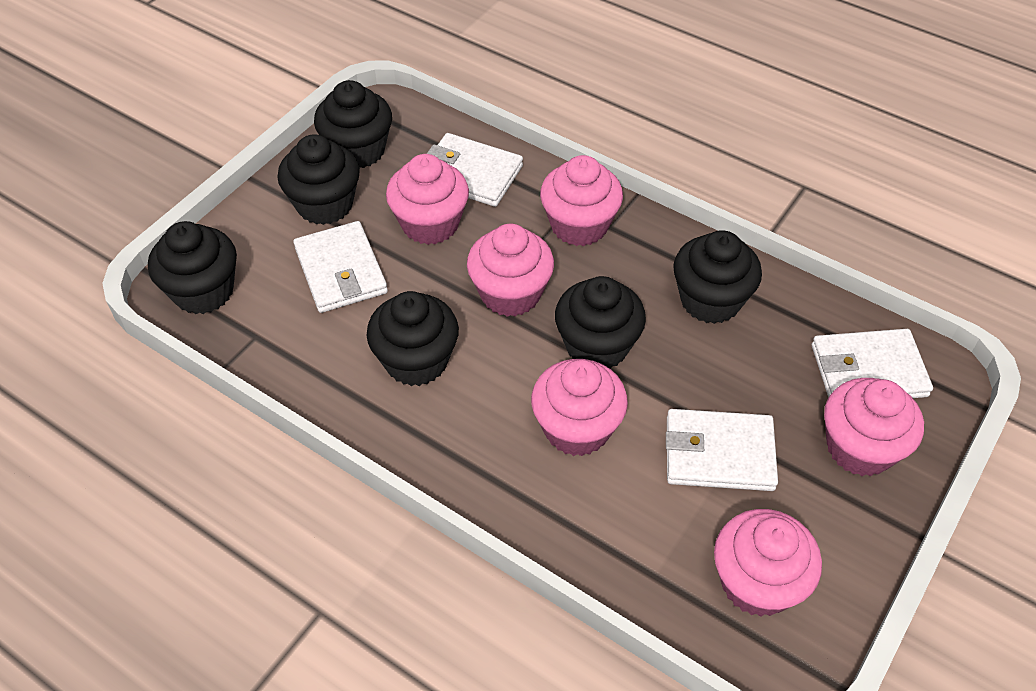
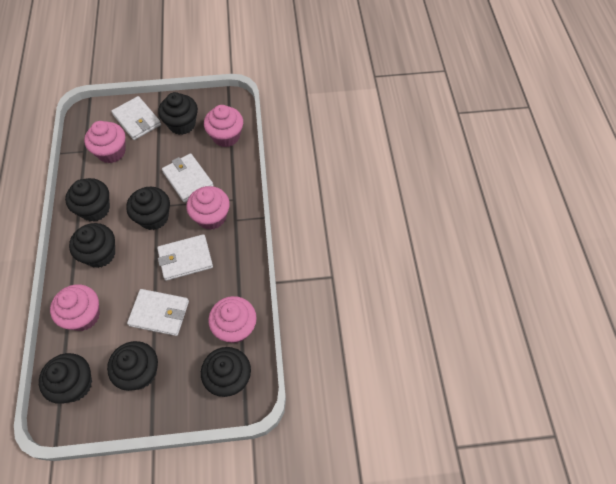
black cupcake: [148,221,237,314] [277,134,360,225] [314,80,392,168] [367,291,459,386] [555,276,646,369] [673,230,762,324] = 6 -> [39,353,92,404] [65,178,110,222] [69,223,115,268] [107,341,158,391] [126,187,170,230] [158,92,198,135] [201,347,251,397] = 7
pink cupcake: [386,154,469,245] [467,224,554,317] [531,359,628,456] [540,155,623,246] [714,509,822,617] [824,378,924,476] = 6 -> [50,284,100,331] [84,121,125,163] [186,186,230,230] [204,105,243,147] [208,296,257,343] = 5

